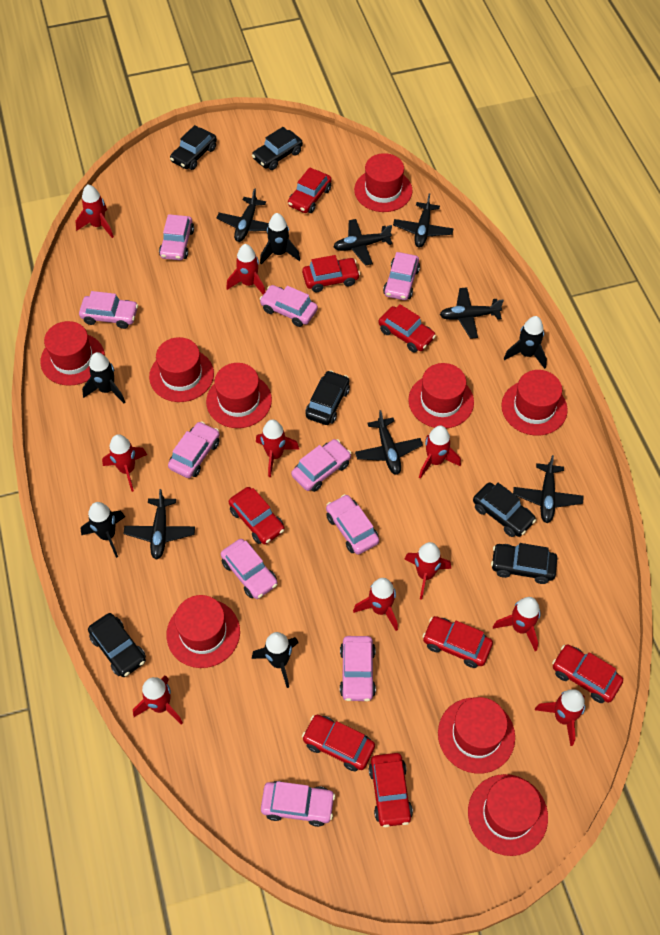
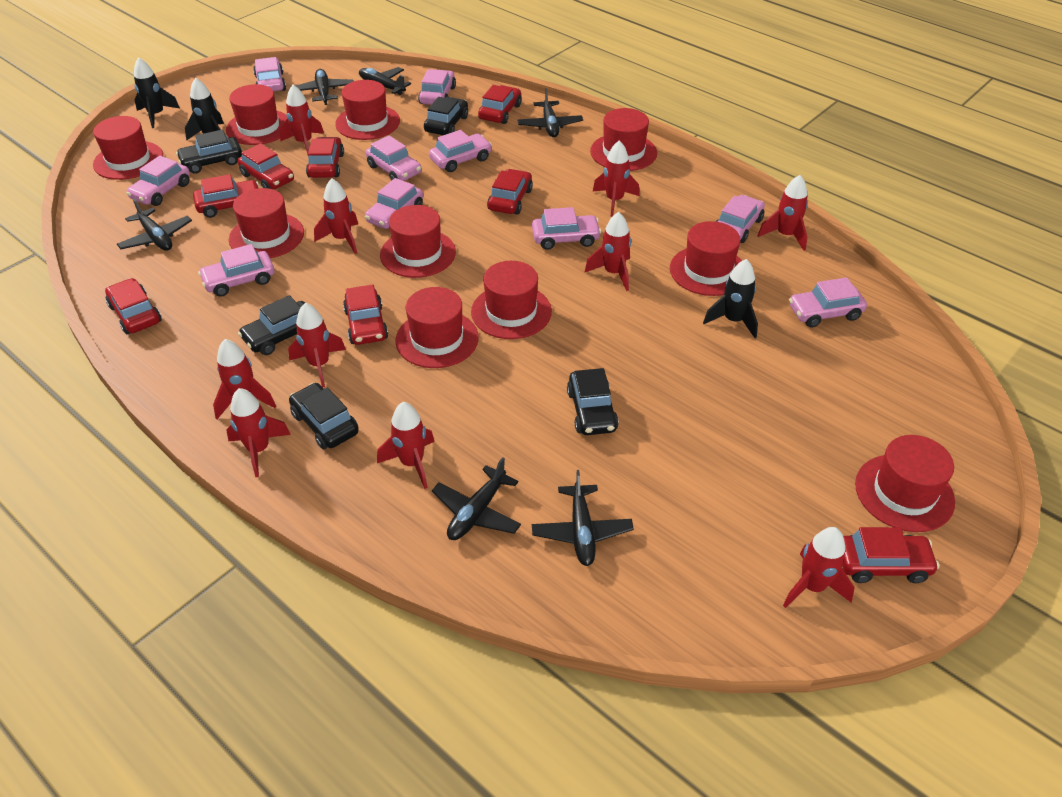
black car: [88,613,146,677] [170,125,217,170] [252,127,303,170] [305,370,350,425] [473,482,536,537] [491,543,557,584] = 6 -> [176,130,242,174] [238,295,305,355] [289,383,359,449] [424,97,468,135] [567,368,619,435] = 5
black plane: [123,489,195,560] [217,188,269,242] [333,219,393,266] [355,410,423,475] [393,193,454,248] [440,287,504,339] [513,455,583,523] = 7 -> [117,199,192,251] [296,69,354,105] [359,67,411,95] [432,457,521,540] [518,88,583,137] [532,470,633,566] = 6
black rocket: [81,502,125,558] [82,352,125,403] [252,632,298,688] [260,213,300,264] [504,316,547,369] = 5 -> [134,57,180,128] [185,78,224,141] [703,259,758,338] = 3
red hat: [40,321,105,386] [149,337,214,402] [167,595,240,668] [206,363,272,428] [354,153,413,212] [408,363,474,428] [438,697,515,774] [468,774,548,856] [501,370,568,436] = 9 -> [93,116,163,180] [226,84,287,145] [229,188,304,258] [335,80,400,140] [380,205,456,278] [395,287,479,368] [471,261,552,339] [590,108,657,171] [670,221,742,296] [855,435,955,532] = 10

